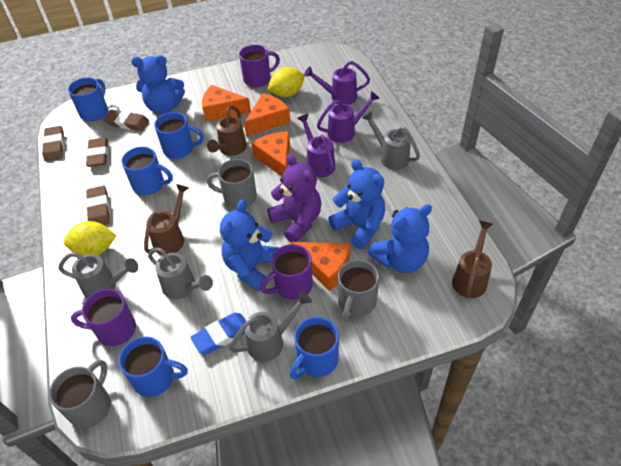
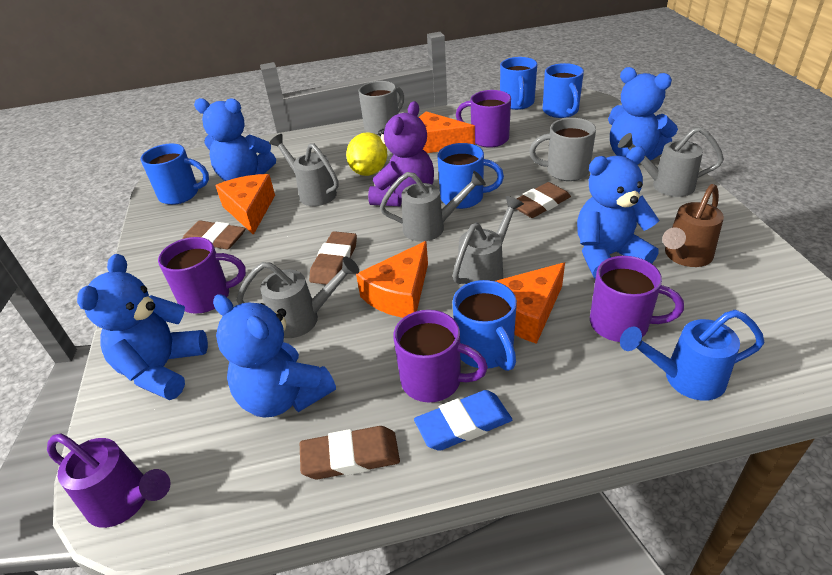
blue teddy bear: [131,55,185,114] [220,199,280,291] [328,159,385,249] [368,204,432,273] = 4 -> [77,254,208,400] [194,98,276,181] [213,294,336,418] [577,146,659,279] [608,67,678,160] = 5
blue watering can: none = 0 -> [620,310,764,401] = 1
brown watering can: [144,184,189,255] [207,105,247,156] [452,220,493,298] = 3 -> [662,184,724,267] = 1
grey mug: [49,360,111,429] [207,159,257,209] [338,260,379,322] = 3 -> [359,81,404,135] [529,118,596,181] = 2
grey watering can: [59,252,138,298] [148,248,213,299] [229,291,312,362] [362,111,420,170] = 4 -> [237,256,359,338] [269,134,339,206] [380,171,486,242] [452,196,524,287] [618,127,724,197] = 5
purple mug: [71,289,136,346] [239,45,280,87] [260,244,313,300] = 3 -> [158,237,246,314] [393,310,488,402] [456,90,511,148] [590,256,684,342] = 4
purple watering can: [297,114,335,177] [304,61,370,105] [317,91,380,143] = 3 -> [47,434,170,528] = 1
yellow lemon: [63,221,116,256] [267,67,304,97] = 2 -> [346,132,387,176] = 1

